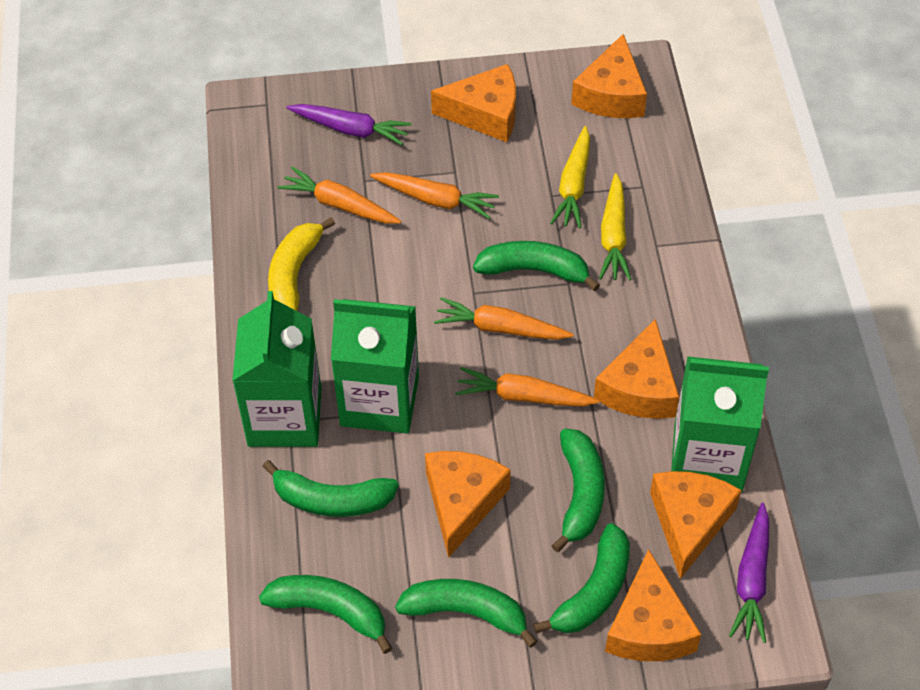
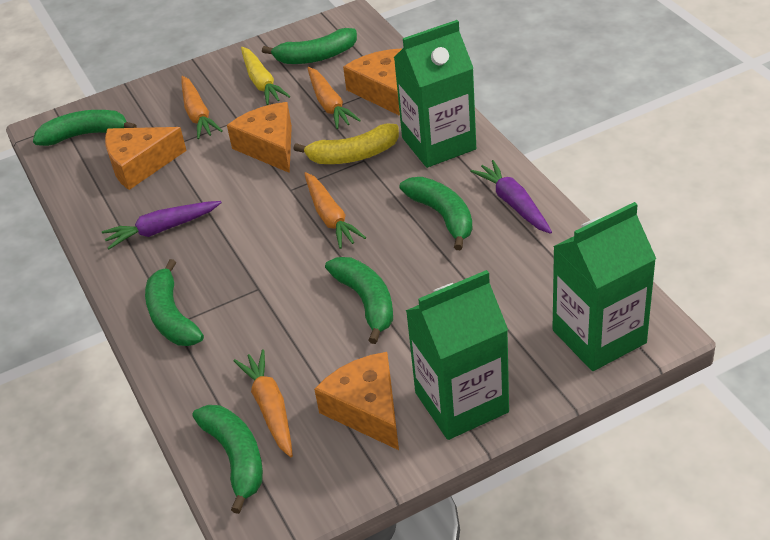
orange cheese: [425,451,511,558] [431,64,516,142] [571,34,647,118] [594,319,679,419] [605,549,701,661] [650,471,741,579] = 6 -> [105,127,187,190] [227,102,292,173] [314,352,399,450] [343,49,402,116] = 4
yellow carrot: [550,126,590,229] [599,173,632,281] = 2 -> [241,47,290,105] = 1

